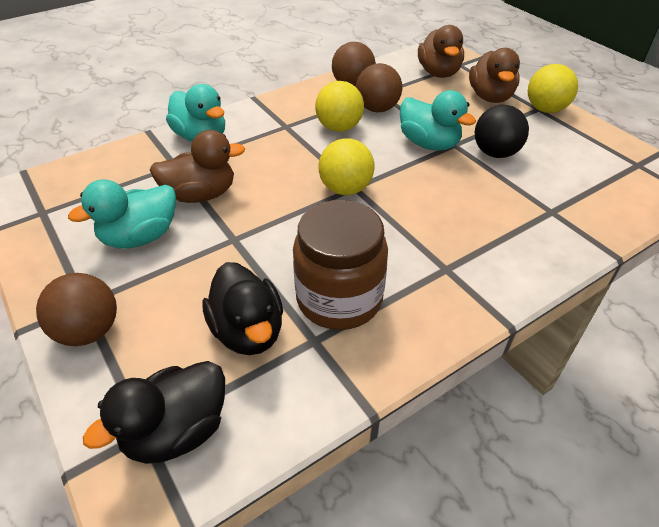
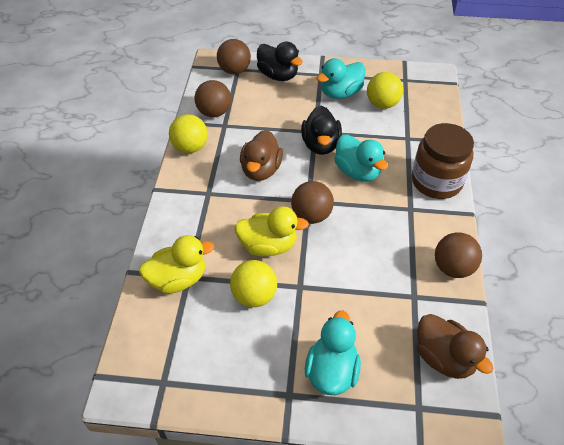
black ball: [475,105,529,158] = 1 -> none = 0
brown ball: [36,273,117,346] [332,42,376,87] [356,63,402,112] = 3 -> [194,80,231,117] [217,39,251,74] [291,181,334,224] [435,232,482,278] = 4
brown duck: [150,130,245,203] [418,25,464,78] [469,48,520,103] = 3 -> [240,130,283,181] [417,314,494,379] = 2
yellow duck: none = 0 -> [139,235,214,294] [234,206,309,257] = 2

